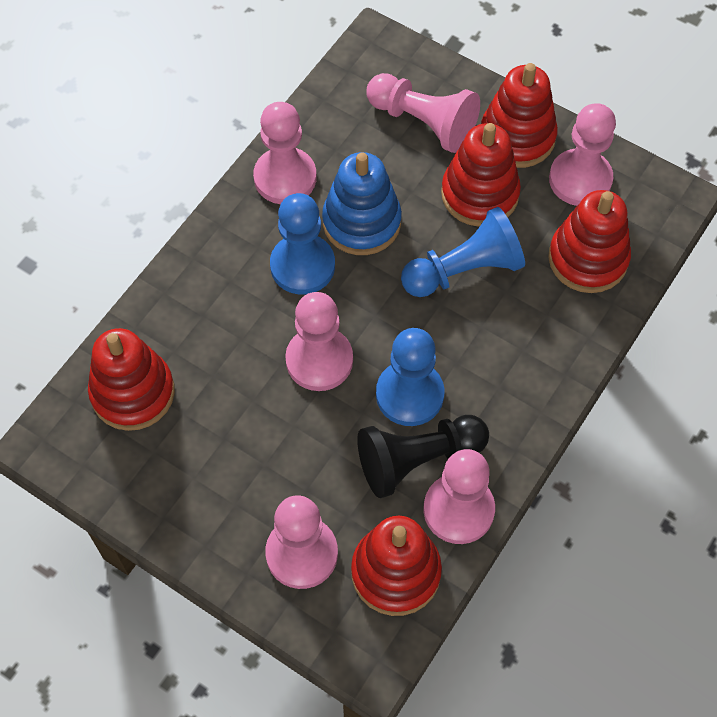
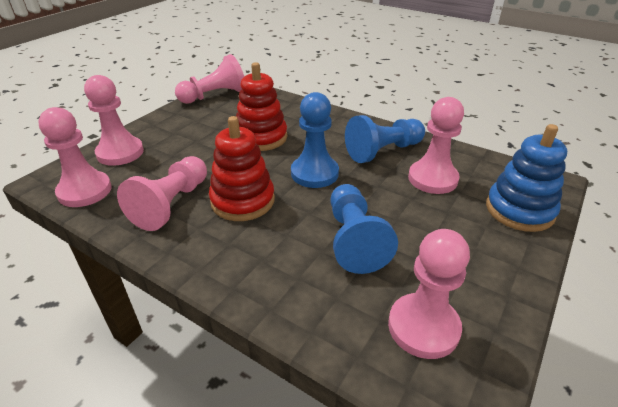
black pawn: [357,415,489,498] = 1 -> none = 0
red stacking toy: [88,328,175,431] [351,516,442,616] [441,123,521,227] [481,63,558,168] [548,190,631,293] = 5 -> [209,116,275,221] [236,62,287,151] = 2

